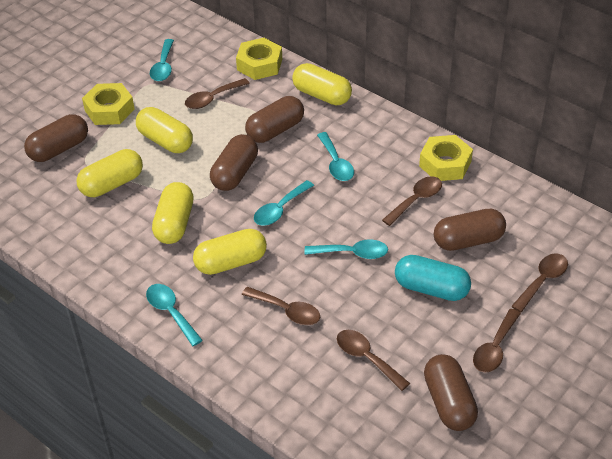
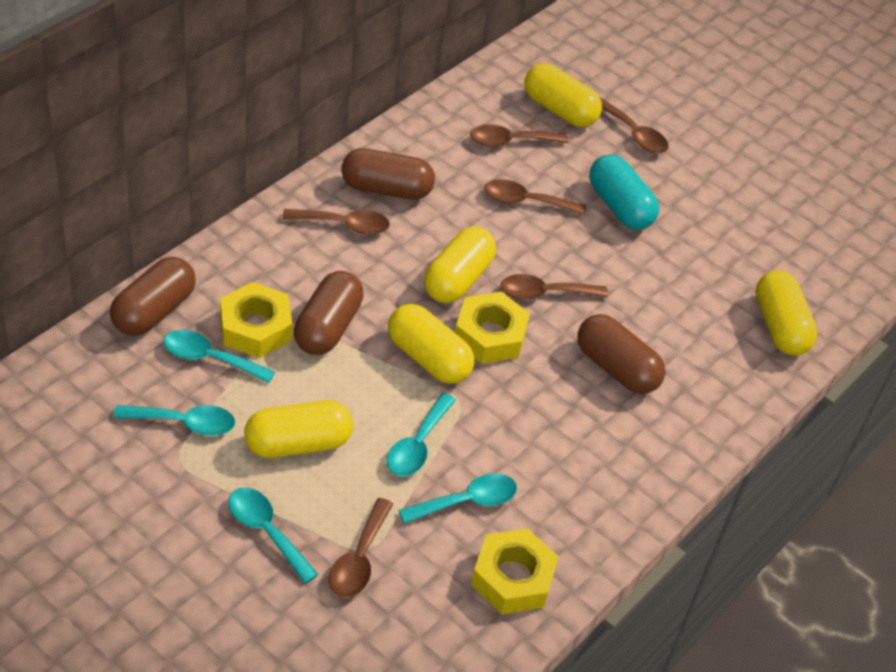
brown capsule: [24,114,88,162] [210,134,258,191] [245,96,304,143] [424,354,478,431] [434,209,506,251] = 5 -> [110,257,196,336] [294,271,364,355] [341,148,435,200] [577,314,665,394] = 4

